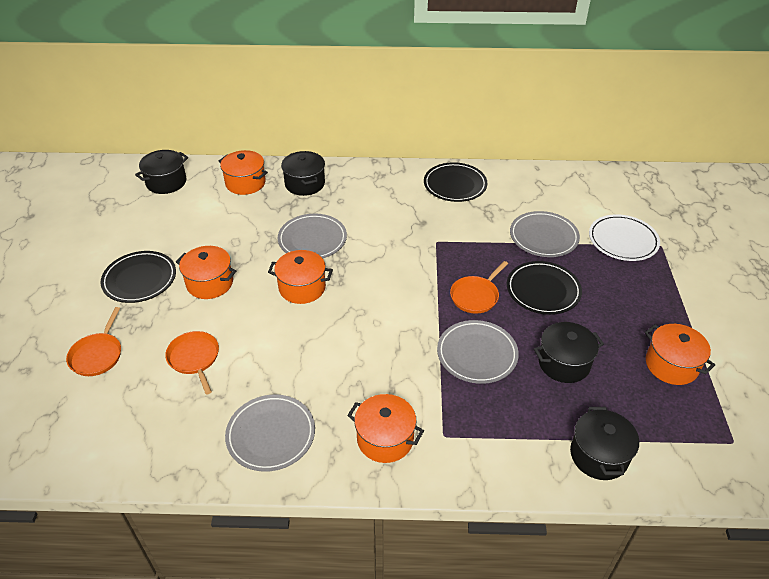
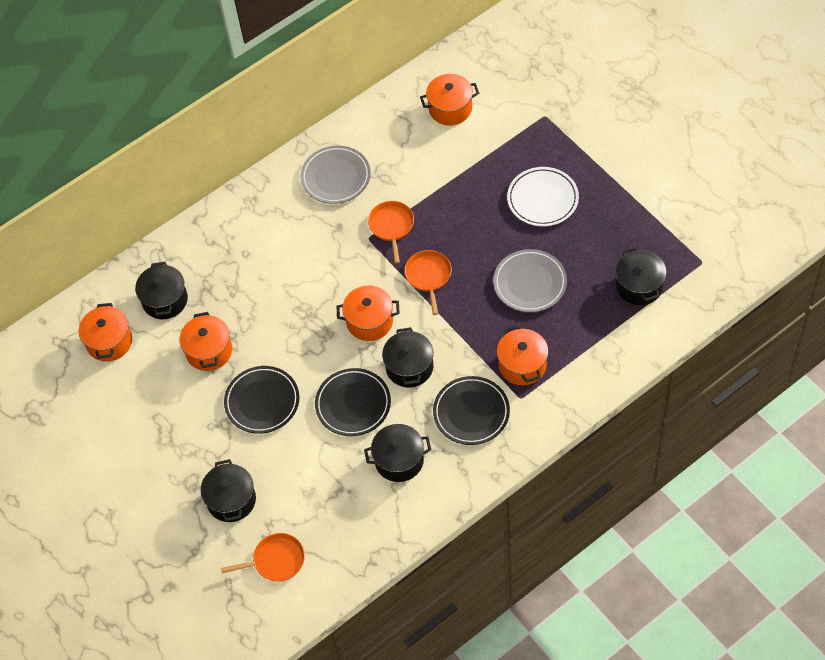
black pot: [135,150,188,194] [281,151,325,196] [534,322,604,383] [570,407,639,480] = 4 -> [135,262,188,319] [201,459,256,522] [364,424,431,482] [382,327,434,388] [616,247,667,305] = 5
grey plate: [225,394,315,472] [278,214,347,258] [437,320,519,384] [510,211,580,257] = 4 -> [301,145,371,204] [493,249,567,312] = 2

